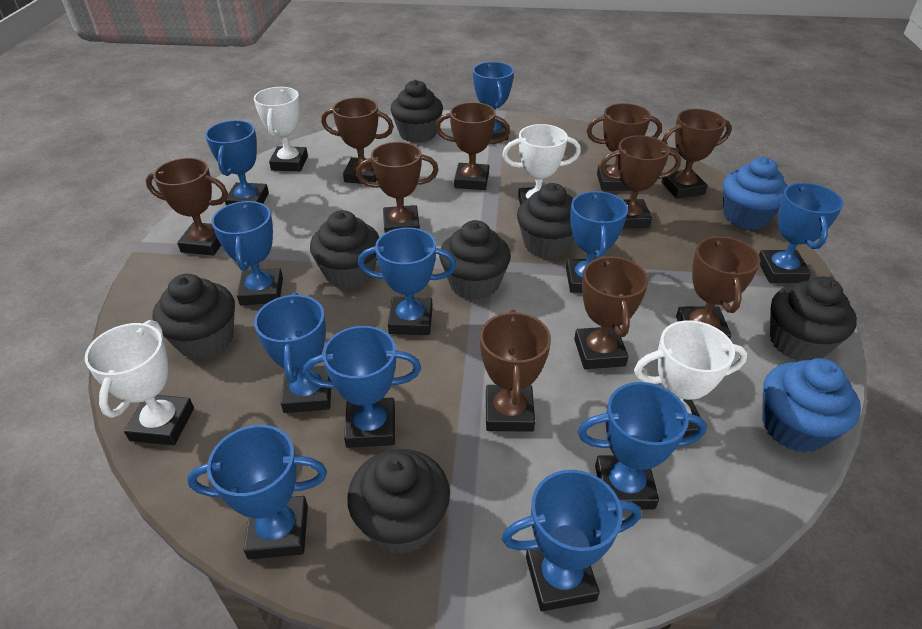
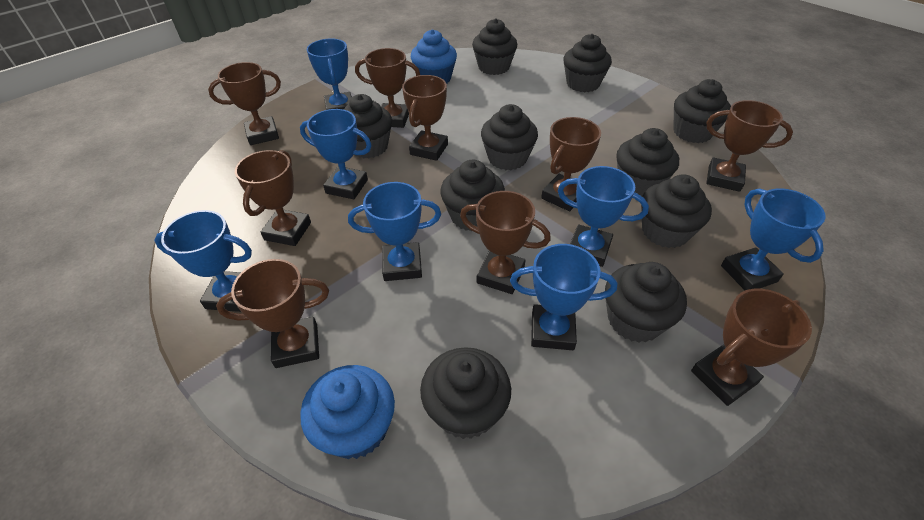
black cupcake: [152,274,235,359] [310,210,379,289] [347,449,450,555] [390,80,443,143] [439,220,511,300] [517,183,574,259] [770,276,857,361] = 7 -> [344,94,392,158] [420,347,511,439] [440,160,505,231] [472,18,517,75] [481,104,538,170] [564,34,612,92] [605,262,687,342] [616,128,679,196] [641,174,712,248] [674,79,731,143] = 10
blue trophy: [187,425,327,560] [205,120,269,205] [211,201,283,305] [254,293,331,413] [303,326,421,448] [358,227,456,335] [473,62,514,140] [502,470,641,612] [566,191,628,293] [578,382,707,510] [759,183,843,283] = 11 -> [154,210,252,312] [300,109,372,199] [307,38,352,110] [348,182,441,281] [510,244,617,350] [558,166,649,267] [721,188,826,290] = 7
brown trophy: [146,158,228,256] [321,97,394,184] [356,142,438,233] [436,102,510,190] [480,310,551,432] [574,255,648,369] [587,103,662,191] [600,135,681,228] [661,109,732,199] [676,236,760,339] = 10 -> [208,62,281,145] [216,259,329,368] [235,150,311,246] [355,48,420,128] [402,75,448,161] [460,191,551,294] [541,117,601,211] [691,289,812,406] [706,100,793,192] = 9
white trophy: [85,320,194,445] [254,87,308,171] [502,124,581,205] [634,320,748,438] = 4 -> none = 0

